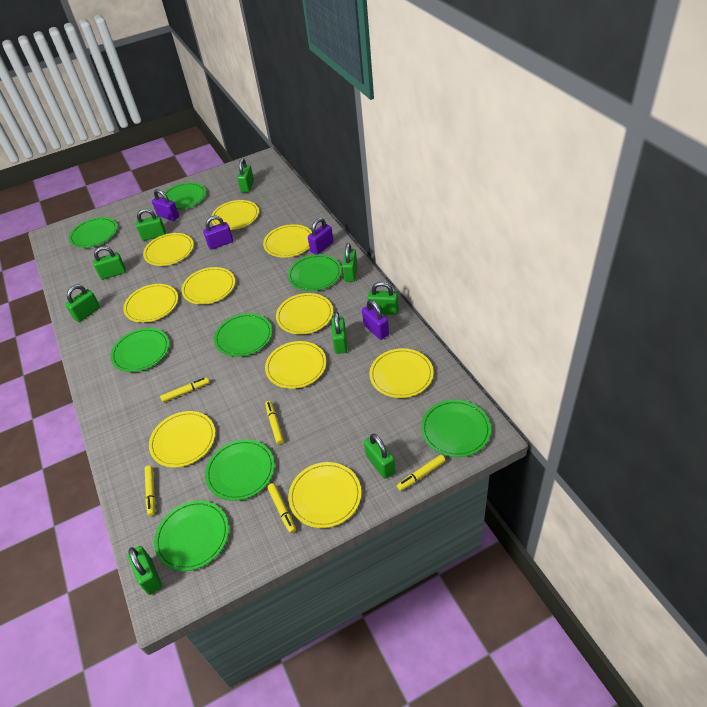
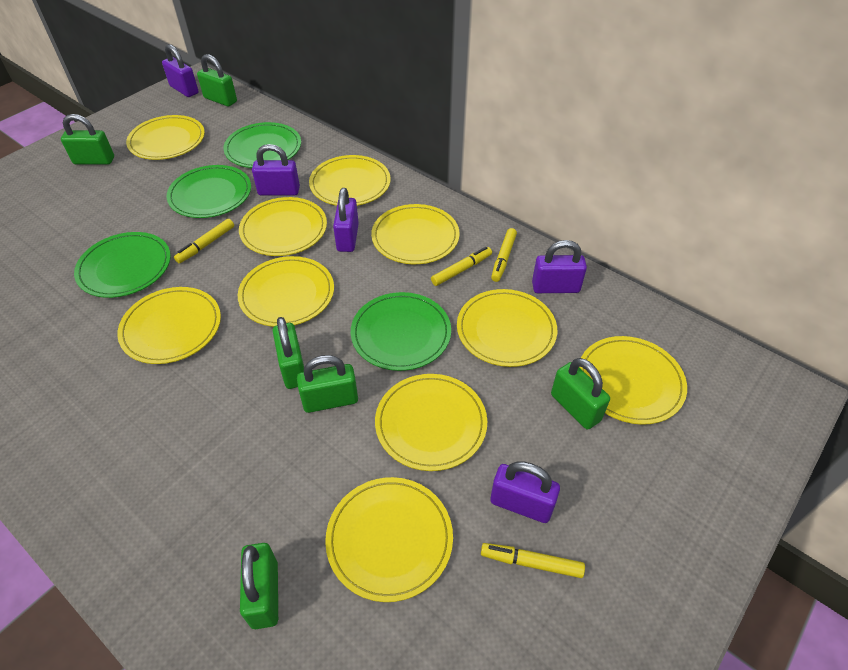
green padlock: [65,285,100,322] [93,246,126,280] [127,546,162,595] [136,209,166,241] [237,158,254,193] [331,312,347,354] [342,243,357,282] [364,433,395,479] [368,282,399,315] = 9 -> [61,114,114,165] [197,54,237,107] [240,543,278,629] [273,317,304,389] [297,355,358,413] [551,358,610,429] = 6
green plate: [69,217,117,248] [111,328,169,372] [154,500,229,571] [161,182,206,210] [205,439,275,501] [214,313,272,357] [288,254,342,291] [421,400,491,457] = 8 -> [74,232,171,298] [167,165,251,218] [223,122,301,168] [351,292,451,371] = 4
purple padlock: [152,189,179,221] [203,215,233,250] [308,218,334,254] [362,300,389,340] = 4 -> [162,44,198,97] [252,144,300,195] [333,188,359,252] [490,461,560,523] [532,240,587,293] = 5
yellow marker: [145,465,155,516] [160,377,209,402] [265,401,284,444] [267,483,296,533] [397,455,446,491] = 5 -> [174,219,234,263] [431,247,492,286] [481,543,585,578] [491,228,517,282] = 4

